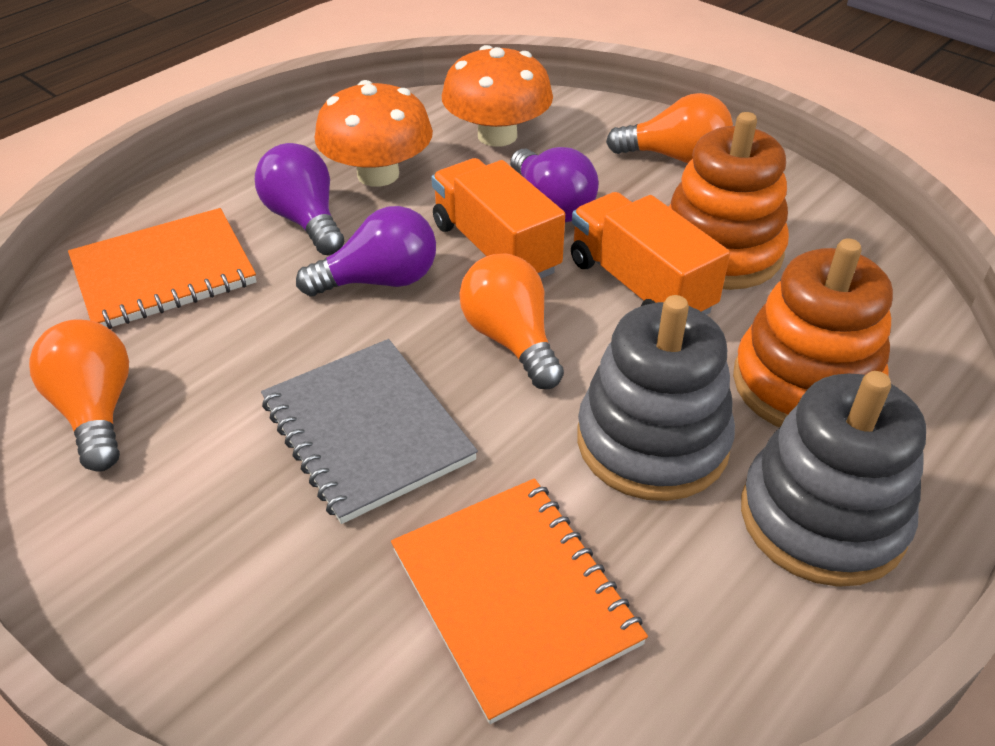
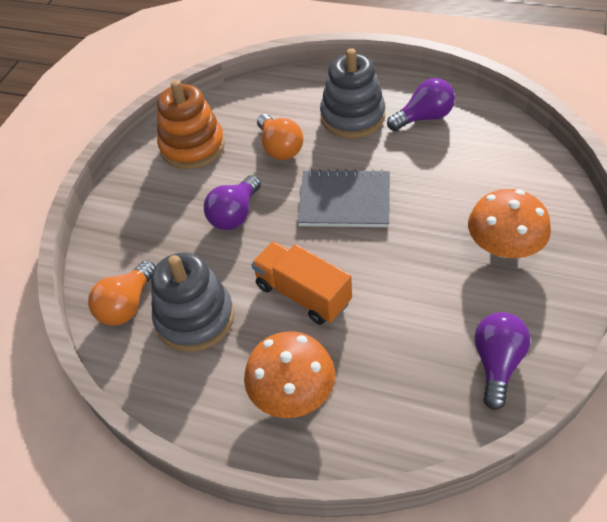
orange light bulb: [29,319,129,472] [459,253,564,389] [606,93,733,164] = 3 -> [88,260,156,326] [257,114,303,160] = 2
orange notebook: [68,208,256,329] [391,478,648,724] = 2 -> none = 0
orange stacking toy: [669,112,789,290] [733,239,893,428] = 2 -> [157,80,225,169] = 1
orange truck: [431,158,565,279] [571,192,730,315] = 2 -> [251,241,352,325] = 1

